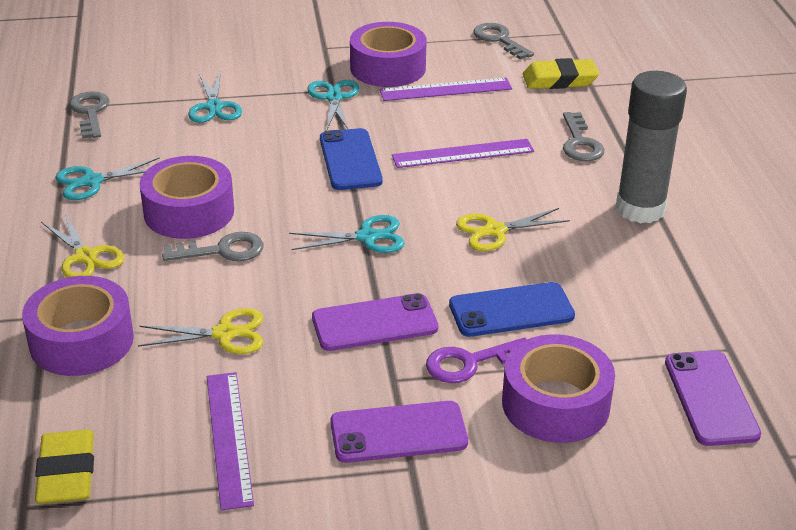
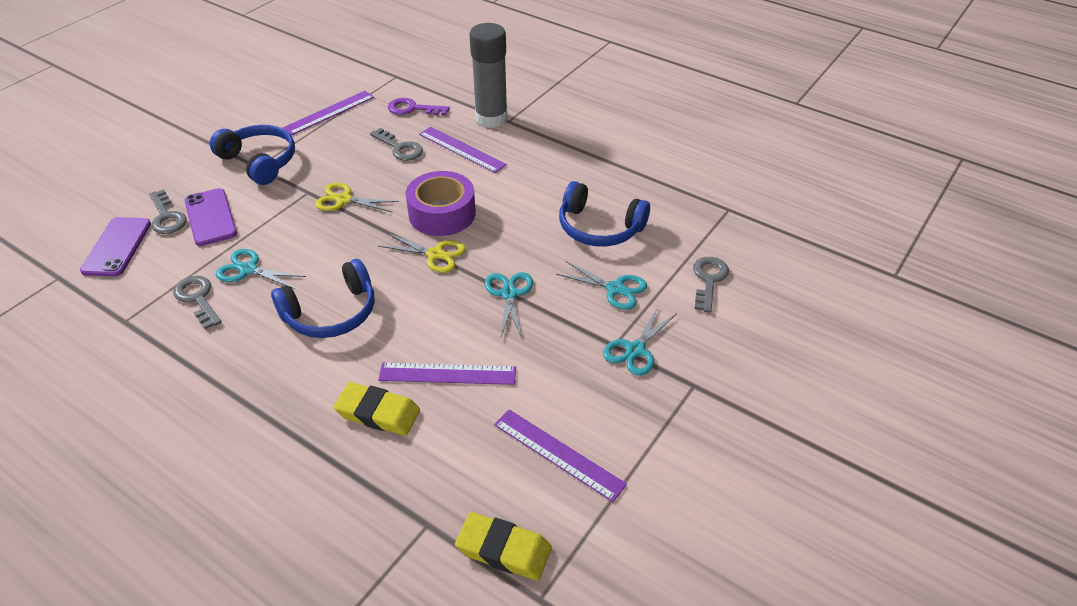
blue headphones: none = 0 -> [210,125,295,185] [271,259,374,338] [559,181,650,247] = 3
blue phone: [320,128,383,190] [449,282,575,337] = 2 -> none = 0
purple phone: [312,293,438,351] [330,401,468,463] [665,350,761,446] = 3 -> [80,217,151,277] [185,188,237,246] = 2
purple ruler: [207,372,254,511] [380,78,512,101] [392,139,534,168] = 3 -> [283,91,374,135] [378,363,516,385] [419,127,507,173] [494,409,627,502] = 4
purple tape: [22,276,134,376] [140,156,234,239] [350,22,426,87] [502,334,615,443] = 4 -> [405,171,476,236] = 1
yellow scissors: [41,212,125,277] [138,308,263,354] [456,208,570,251] = 3 -> [315,183,399,212] [378,233,466,273] = 2

